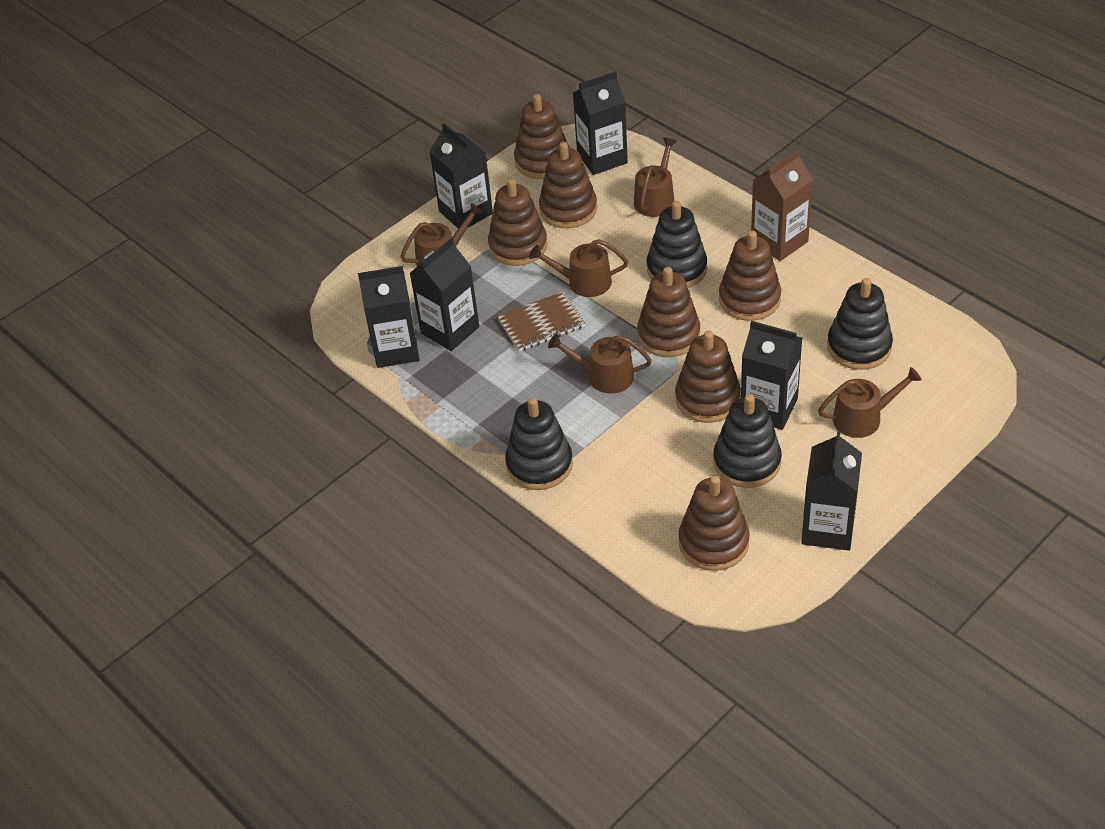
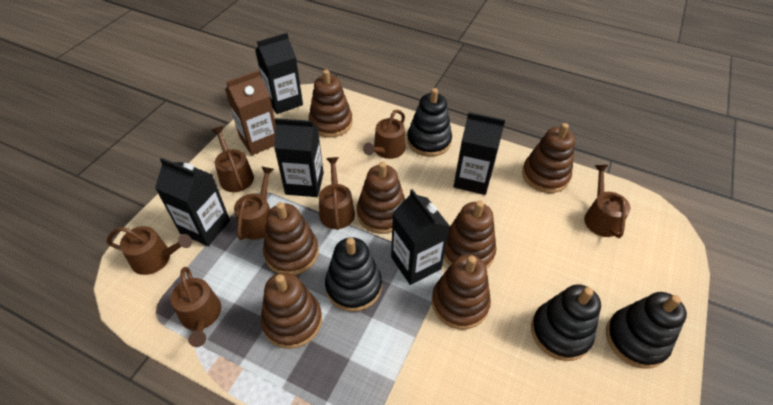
black carton: [358,266,419,368] [410,238,479,351] [429,123,493,229] [573,72,628,175] [741,321,802,430] [801,430,862,551] = 6 -> [155,158,230,246] [255,33,303,114] [274,118,324,197] [391,189,450,285] [453,112,505,195] = 5
brown notebook: [497,291,586,351] = 1 -> none = 0
brown watering can: [400,203,483,267] [529,239,628,297] [548,334,652,393] [634,137,677,217] [818,367,922,438] = 5 -> [107,226,192,275] [171,267,221,347] [212,126,254,192] [234,166,274,240] [319,157,355,230] [363,109,405,159] [584,165,630,238] = 7

